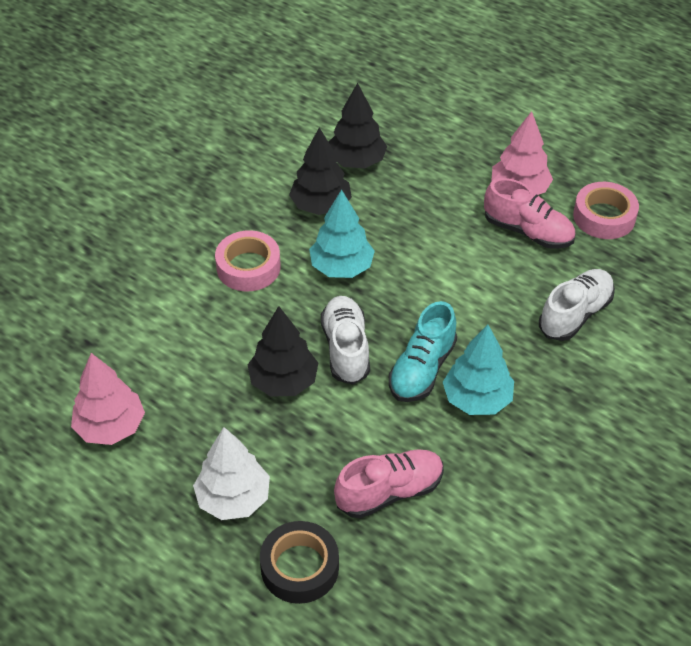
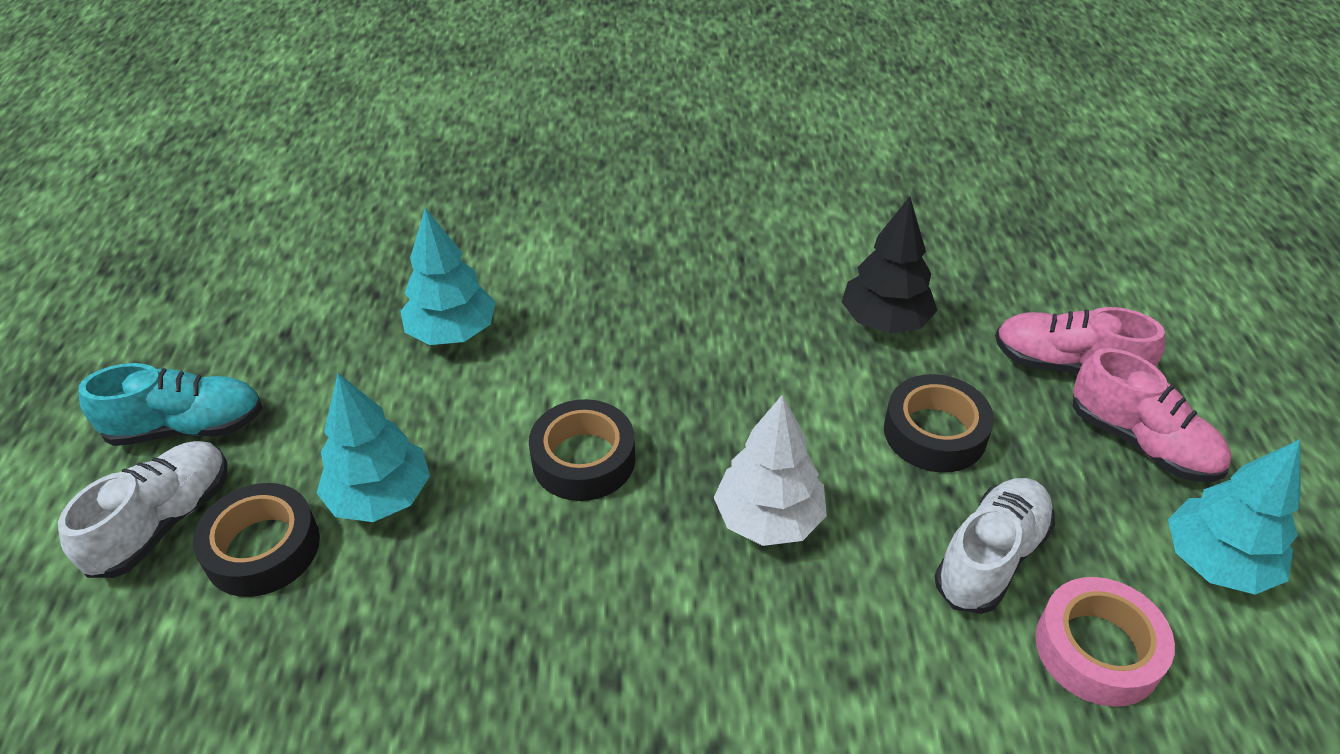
black tape: [260,521,339,604] = 1 -> [193,483,320,597] [529,399,635,501] [884,374,994,473] = 3
black tree: [248,306,318,397] [289,127,352,215] [328,83,388,168] = 3 -> [842,196,937,334] = 1
pink tape: [215,230,281,292] [573,182,639,239] = 2 -> [1035,577,1175,707] = 1
pink tree: [71,353,145,445] [491,111,553,195] = 2 -> none = 0
turquoise tree: [309,189,375,278] [443,324,514,415] = 2 -> [317,373,430,522] [401,208,496,345] [1168,439,1301,595] = 3

